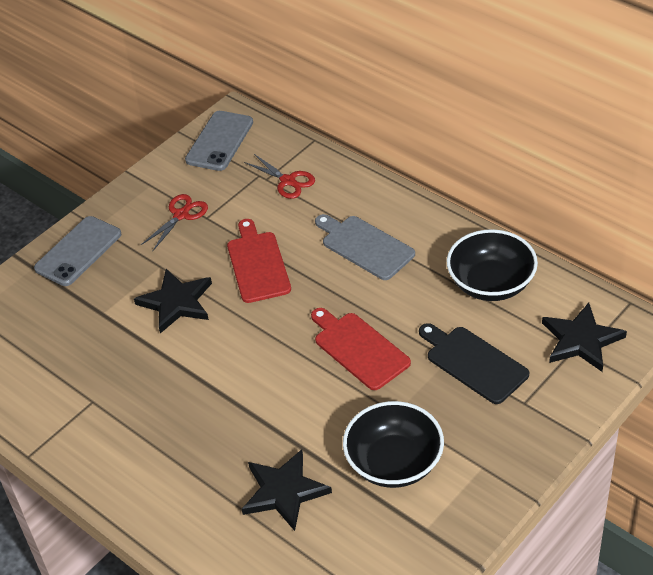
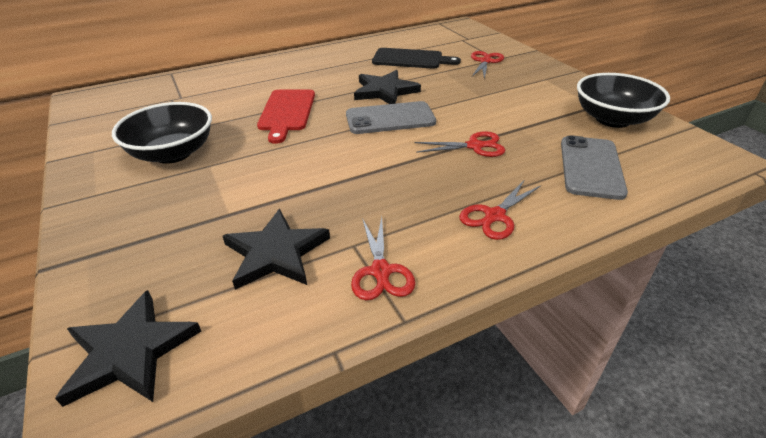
grey cutting board: [315,214,415,280] = 1 -> none = 0
red cutting board: [227,219,291,303] [311,308,411,390] = 2 -> [257,90,315,144] = 1
red scissors: [141,194,208,251] [244,154,315,199] = 2 -> [351,217,415,300] [414,131,505,157] [459,179,541,240] [471,51,504,79] = 4

